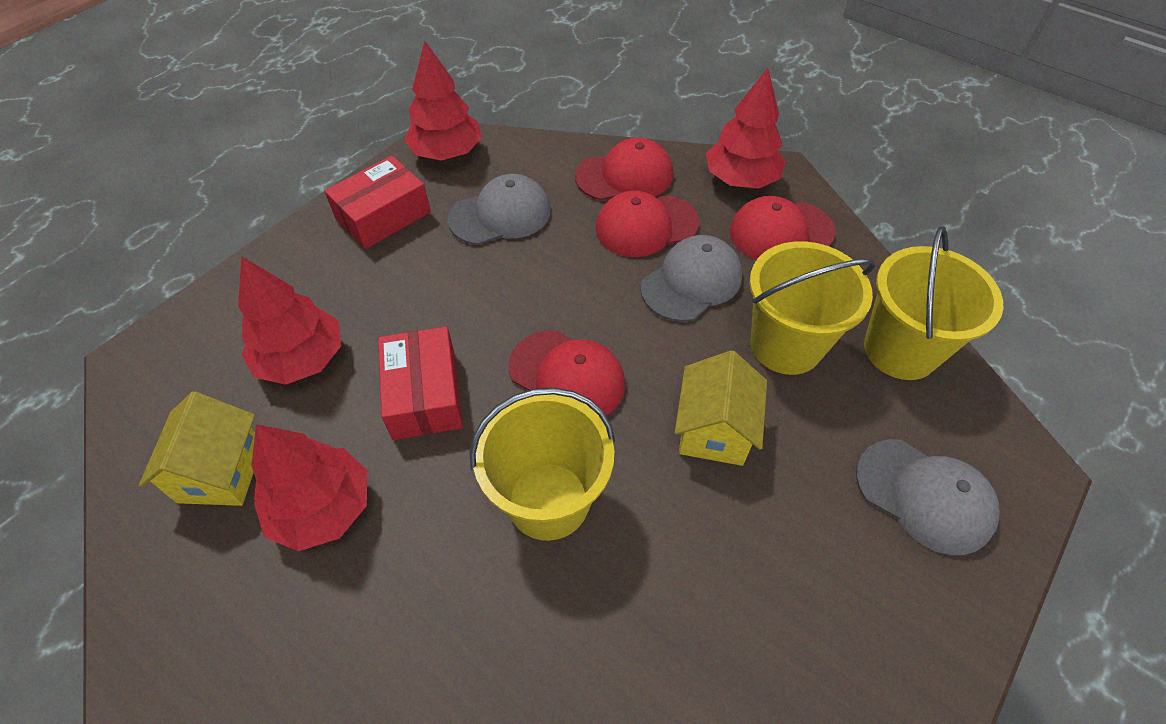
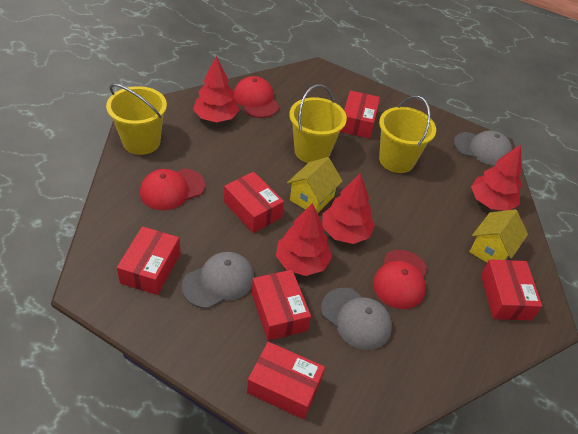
red box: [324,156,431,249] [378,326,463,440] = 2 -> [117,226,180,295] [224,172,284,233] [247,342,325,419] [252,270,311,341] [340,90,380,139] [481,259,542,321] = 6
red cap: [509,330,625,415] [575,138,673,200] [595,191,699,257] [730,196,836,260] = 4 -> [140,169,205,210] [234,76,279,118] [373,250,427,309] = 3

